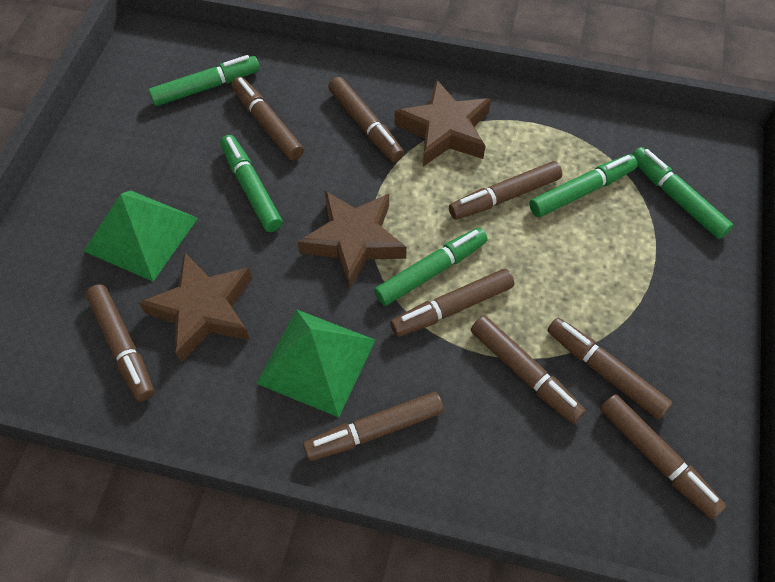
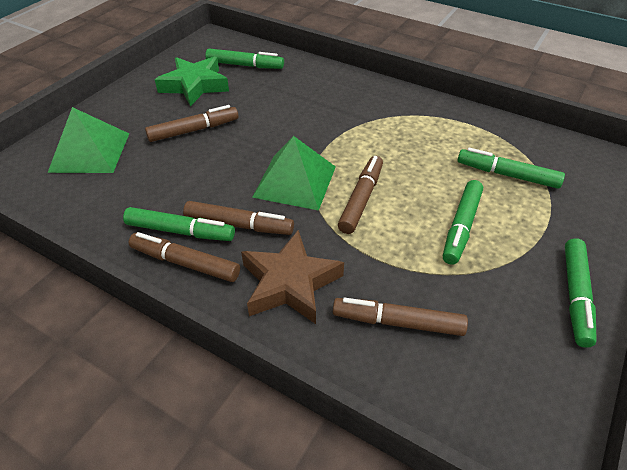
brown marker: [86,284,154,401] [231,77,304,161] [303,392,444,461] [328,77,404,162] [390,269,514,337] [449,161,562,220] [471,316,586,424] [547,318,672,419] [600,394,726,519] = 9 -> [129,232,240,282] [145,105,239,142] [183,201,294,235] [333,298,468,336] [338,156,383,234] = 5
brown star: [138,252,252,362] [297,190,407,290] [395,79,491,167] = 3 -> [241,230,344,324] = 1
green star: none = 0 -> [155,57,229,107] = 1

